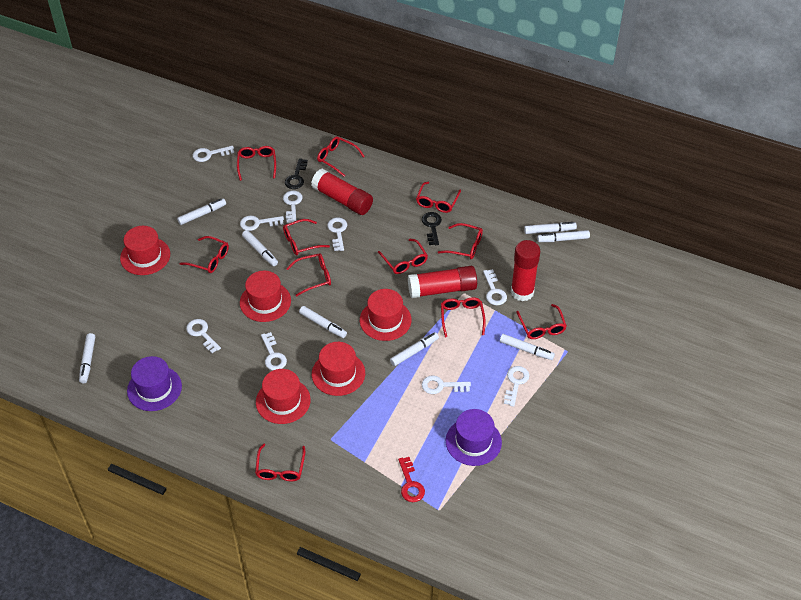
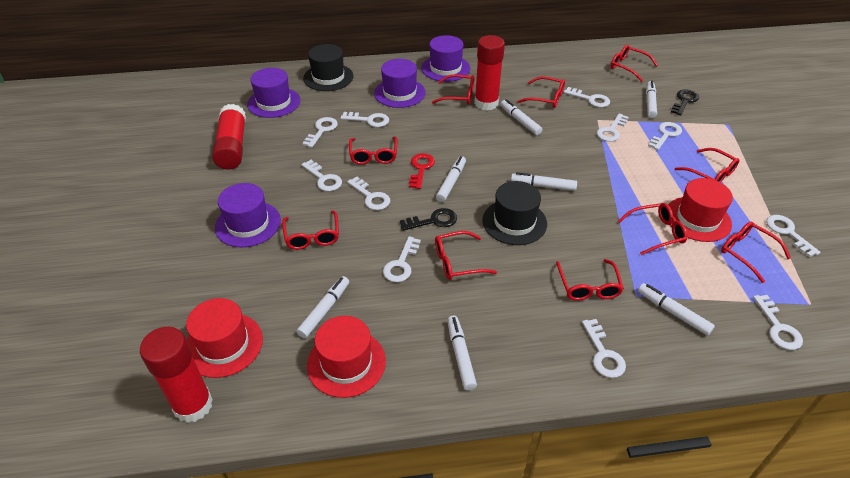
black hat: none = 0 -> [303,44,353,91] [482,181,547,245] = 2
purple hat: [127,356,182,411] [446,409,502,466] = 2 -> [215,183,281,247] [247,68,300,118] [374,59,426,108] [421,35,470,82] = 4
red glasses: [180,236,229,273] [237,146,276,181] [255,444,305,481] [283,219,330,255] [286,253,331,296] [317,137,365,177] [378,239,428,274] [416,182,461,213] [438,223,483,259] [441,297,486,338] [517,304,567,339] = 11 -> [282,211,339,250] [349,137,397,165] [432,74,475,105] [435,231,497,280] [518,76,565,108] [556,259,624,301] [611,45,658,82] [618,203,688,255] [674,148,739,183] [721,222,791,283] = 10
red hat: [120,226,170,275] [240,271,291,322] [256,369,311,424] [312,342,365,396] [360,289,411,341] = 5 -> [186,298,263,378] [307,316,386,398] [668,178,733,242] = 3
white key: [186,319,221,353] [193,146,234,162] [240,215,284,231] [261,332,287,370] [283,190,303,223] [327,218,347,251] [422,375,471,394] [483,269,507,305] [504,366,529,407] = 9 -> [301,160,342,191] [302,117,338,148] [340,112,389,127] [347,177,390,210] [383,236,421,282] [564,87,610,107] [582,319,626,378] [597,113,629,142] [648,122,682,150] [753,295,803,350] [766,215,821,257] = 11
white marker: [79,333,95,383] [177,198,226,225] [242,230,278,266] [299,306,347,338] [390,332,439,366] [500,334,555,360] [524,222,577,234] [537,230,590,242] = 8 -> [297,276,349,338] [436,156,466,202] [447,316,477,390] [500,99,542,135] [511,172,577,191] [638,283,715,336] [646,81,657,118] = 7

